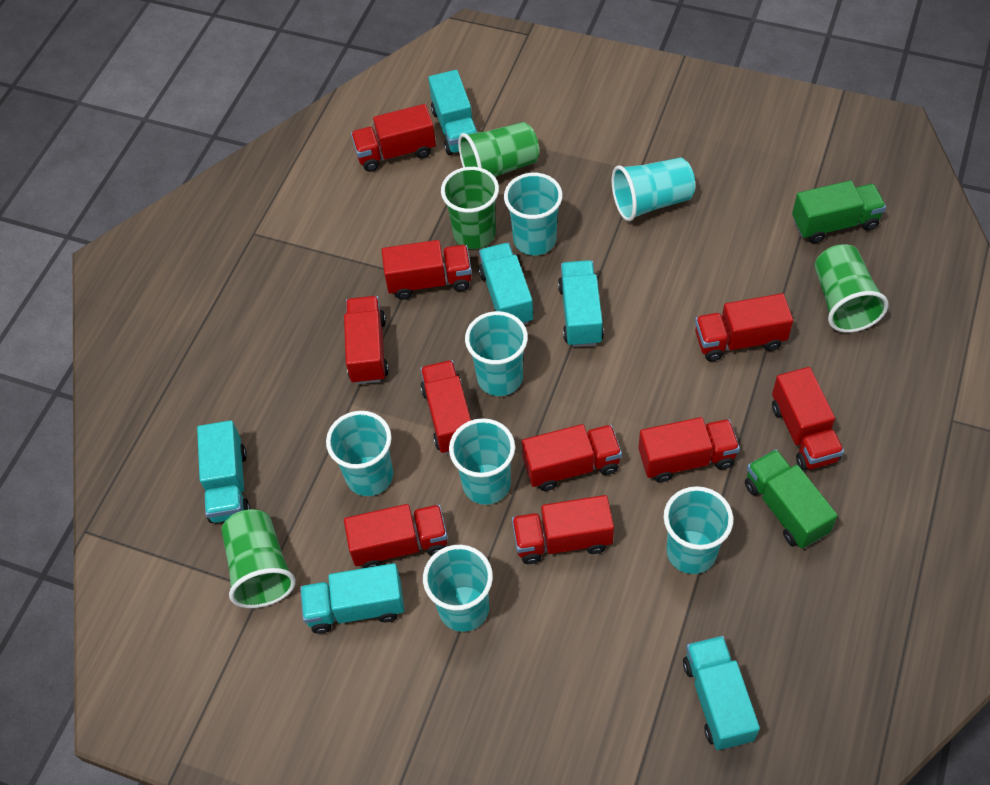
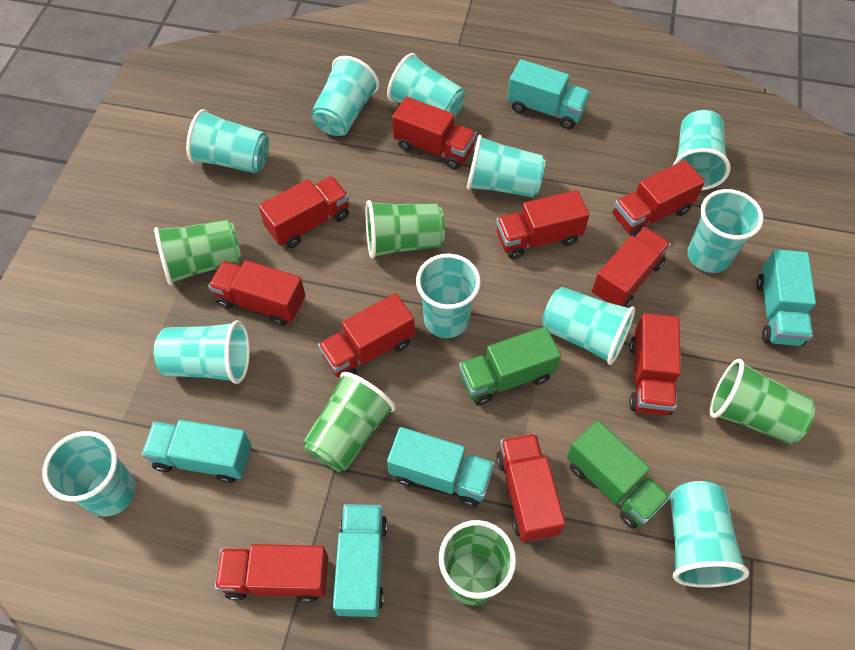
green cup: [221,509,296,608] [441,167,499,249] [458,122,539,177] [815,245,889,333] = 4 -> [154,219,241,285] [303,372,396,472] [366,200,445,259] [439,520,516,605] [709,359,815,444] = 5
turquoise cup: [326,411,393,496] [423,545,493,632] [449,418,515,505] [465,311,528,396] [504,173,563,255] [612,157,695,221] [664,486,733,574] = 7 -> [42,431,136,517] [154,320,250,384] [186,109,269,173] [311,56,379,136] [387,53,465,119] [416,254,481,338] [467,135,545,197] [542,287,635,365] [670,481,749,588] [673,110,731,190] [687,189,764,273] = 11
turquoise truck: [197,420,250,523] [300,563,404,634] [428,70,478,155] [478,243,534,325] [558,260,604,347] [683,636,760,750] = 6 -> [141,420,252,483] [333,504,387,617] [387,427,494,507] [507,59,590,129] [756,249,816,346] = 5

